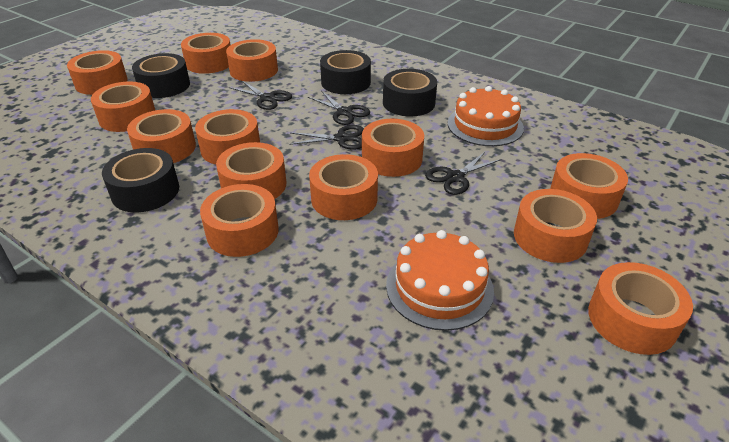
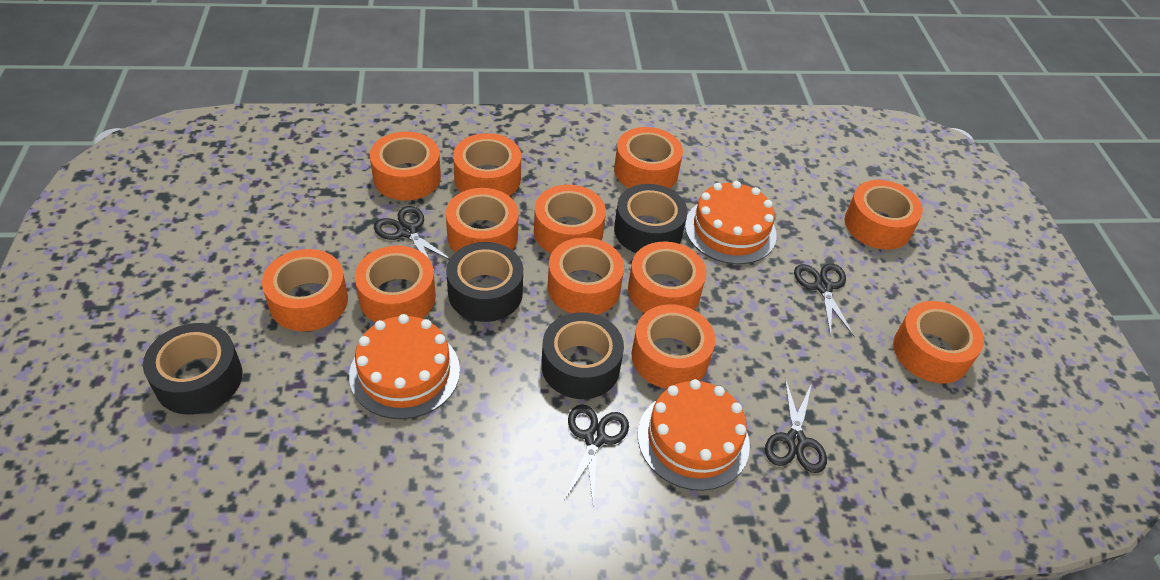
orange cake: [386,230,494,331] [448,86,524,146] = 2 -> [349,314,460,419] [638,379,750,491] [685,181,777,264] = 3
orange tape: [67,50,128,95] [91,81,155,132] [127,109,196,163] [181,33,230,74] [195,109,260,164] [200,184,279,257] [216,142,286,199] [226,39,278,82] [309,154,378,220] [362,119,424,177] [514,189,597,263] [550,153,628,219] [588,262,693,355] = 13 -> [262,249,348,331] [355,245,436,323] [370,132,441,200] [446,188,519,252] [453,133,521,196] [534,185,606,253] [547,237,624,315] [614,127,683,188] [628,242,706,313] [631,304,715,389] [845,180,923,250] [893,301,984,383] = 12

